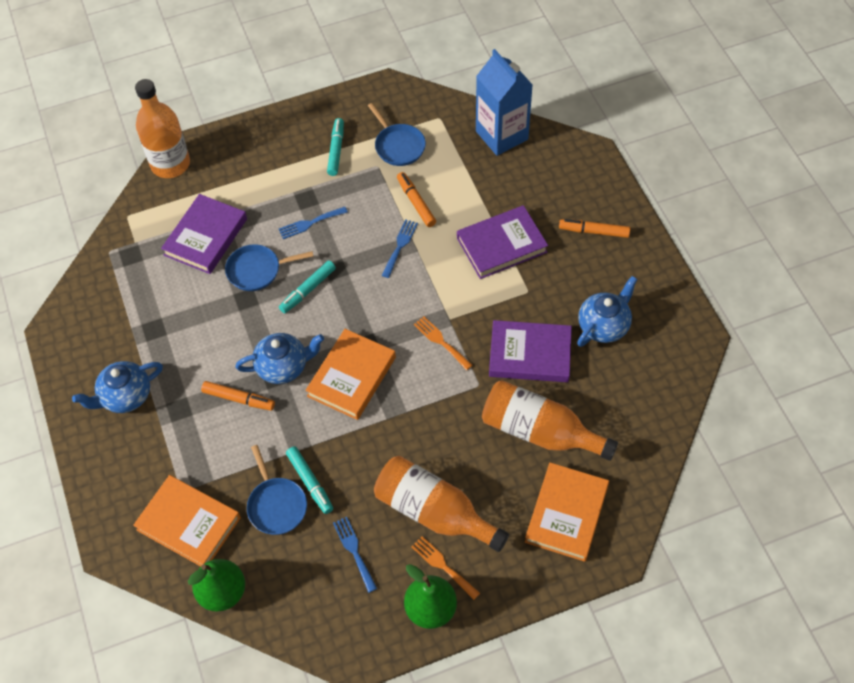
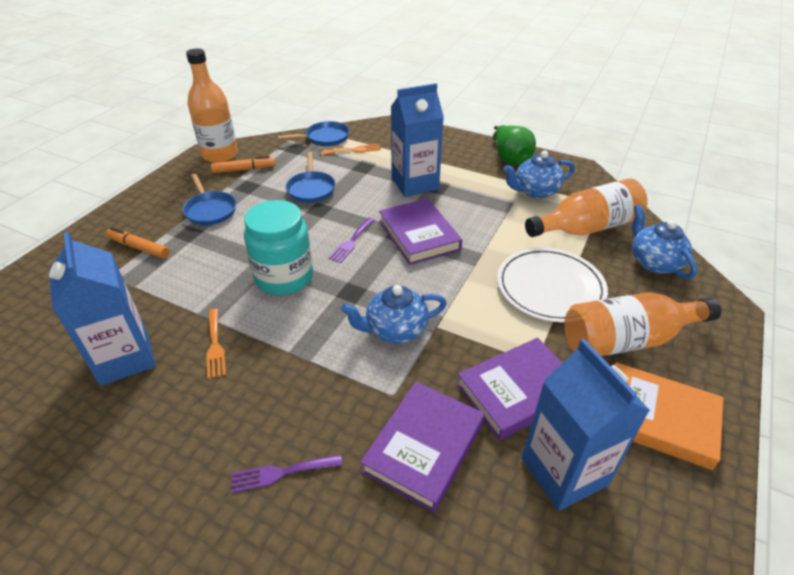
blue carton: [476,49,533,156] = 1 -> [49,231,156,386] [391,83,444,197] [522,339,650,511] = 3
blue fork: [279,207,348,239] [333,517,377,593] [381,219,418,278] = 3 -> none = 0
green pear: [188,559,245,612] [404,564,457,629] = 2 -> [493,125,536,165] = 1
orange book: [133,475,241,567] [305,329,396,420] [525,463,609,562] = 3 -> [615,362,723,470] = 1
orange marker: [201,381,275,411] [397,172,436,227] [559,219,630,238] = 3 -> [106,227,169,258] [211,156,275,173] = 2
purple fork: none = 0 -> [231,454,342,493] [328,217,375,263] = 2
turquoise jar: none = 0 -> [244,200,313,295] = 1
turquoise marker: [279,261,336,313] [286,446,333,514] [327,118,344,176] = 3 -> none = 0
white plate: none = 0 -> [497,248,608,323] = 1

